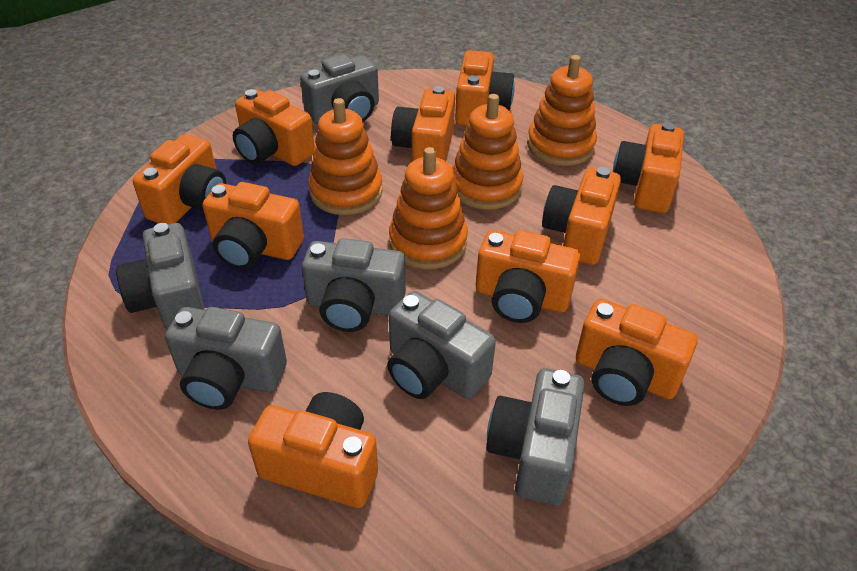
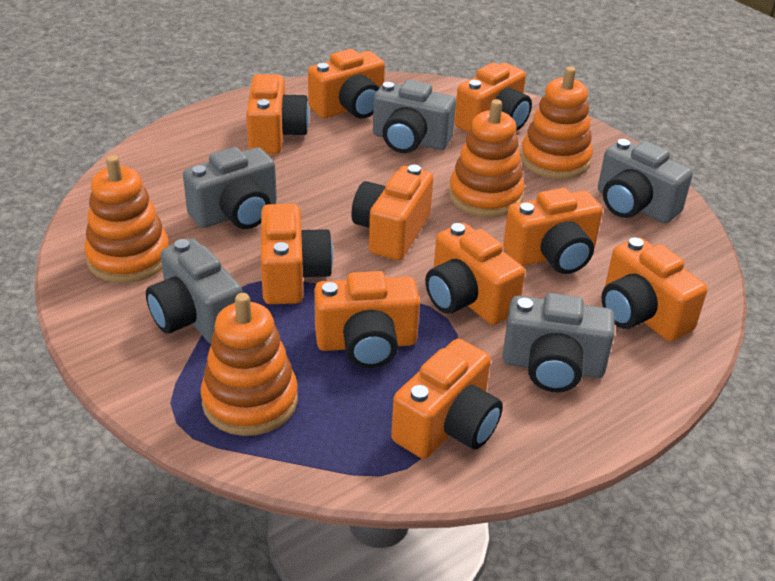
grey camera: [116,223,205,330] [165,307,287,410] [300,54,379,124] [302,238,406,332] [387,291,496,399] [486,368,584,505] = 6 -> [146,239,243,344] [183,147,277,229] [373,80,456,153] [502,293,615,392] [598,139,693,223] = 5

